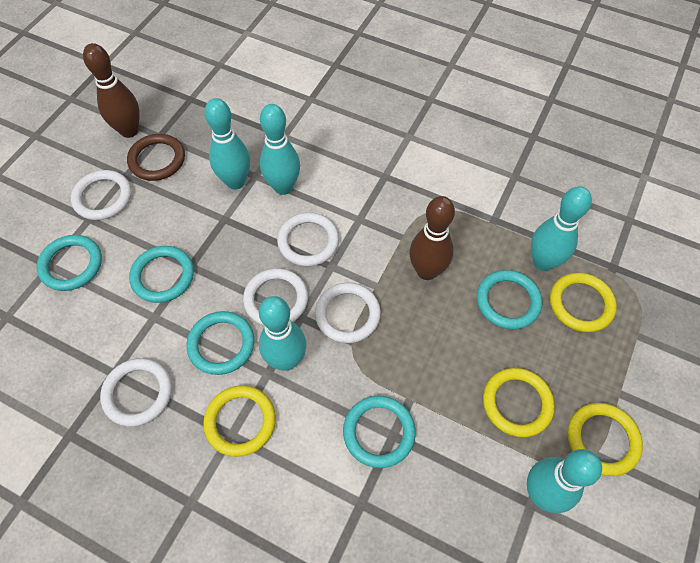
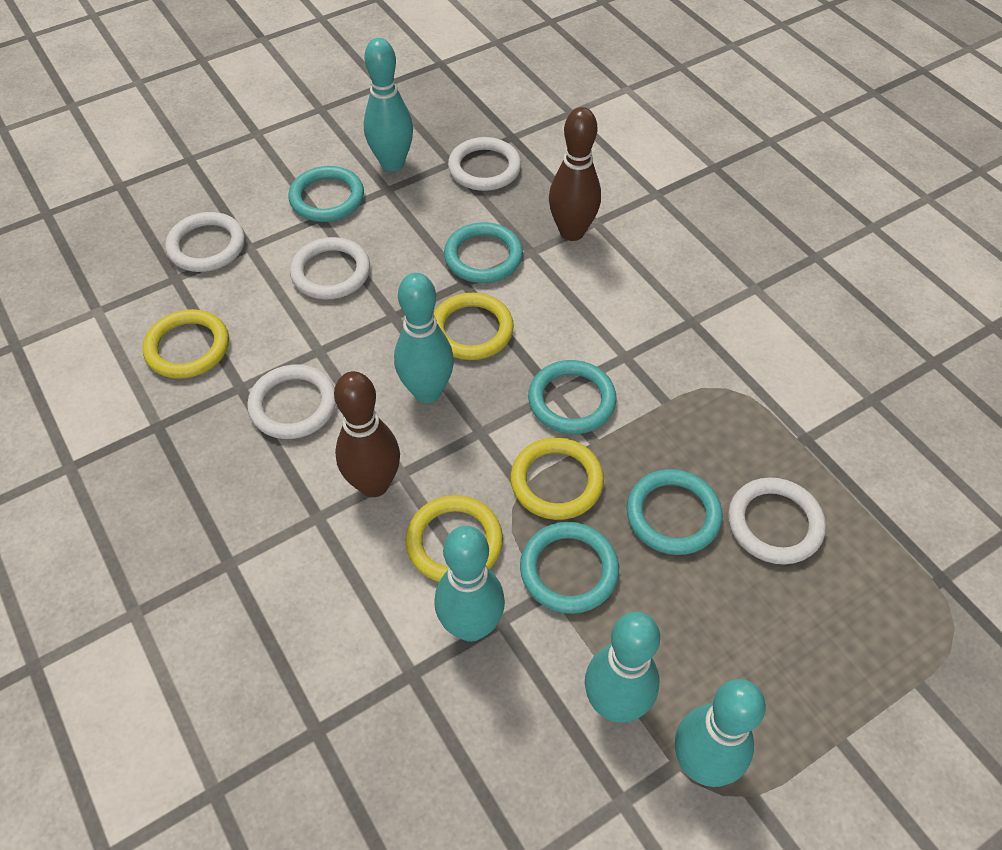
brown ring: [127,134,185,181] = 1 -> none = 0

